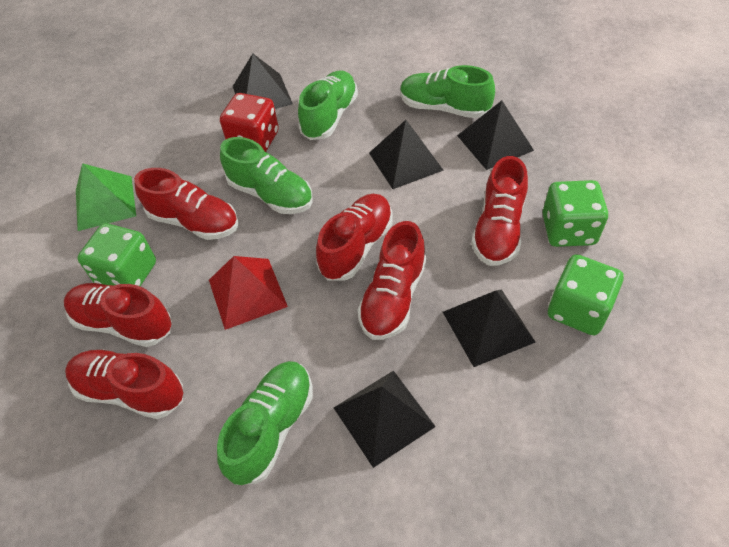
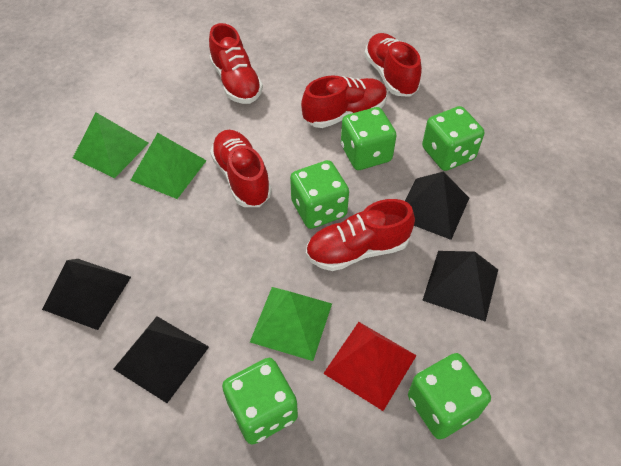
black pyramid: [233,53,293,109] [334,371,436,468] [369,120,443,189] [443,289,536,367] [457,101,534,170] = 5 -> [42,259,131,330] [114,316,209,403] [405,172,469,240] [422,251,498,322] = 4
green dice: [77,223,156,286] [543,180,608,247] [548,254,624,335] = 3 -> [222,358,298,444] [290,160,349,229] [341,107,397,170] [408,353,491,439] [422,106,484,171] = 5
green pyramid: [76,163,136,231] = 1 -> [73,113,149,178] [130,133,207,199] [250,287,332,361] = 3
green shoe: [217,361,313,485] [220,137,313,214] [298,71,358,140] [400,65,495,118] = 4 -> none = 0
red dice: [220,93,279,152] = 1 -> none = 0
red shoe: [64,283,172,347] [65,350,183,419] [134,168,238,240] [316,194,393,281] [358,221,426,340] [471,156,528,266] = 6 -> [209,23,263,104] [210,130,272,207] [301,75,387,128] [306,199,415,271] [364,33,422,97] = 5

